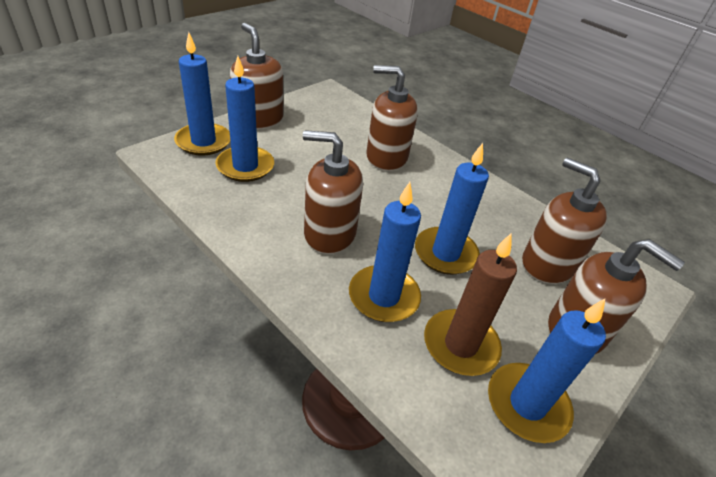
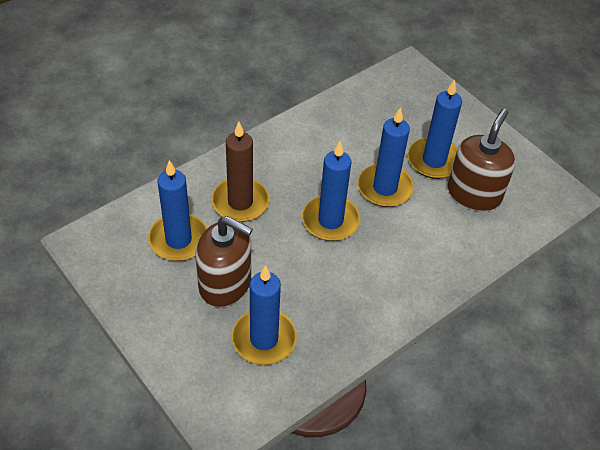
brown soap dispenser: [230,23,283,129] [303,130,363,254] [366,65,418,171] [522,158,607,284] [548,239,685,354] = 5 -> [195,216,253,307] [448,108,515,211] = 2

